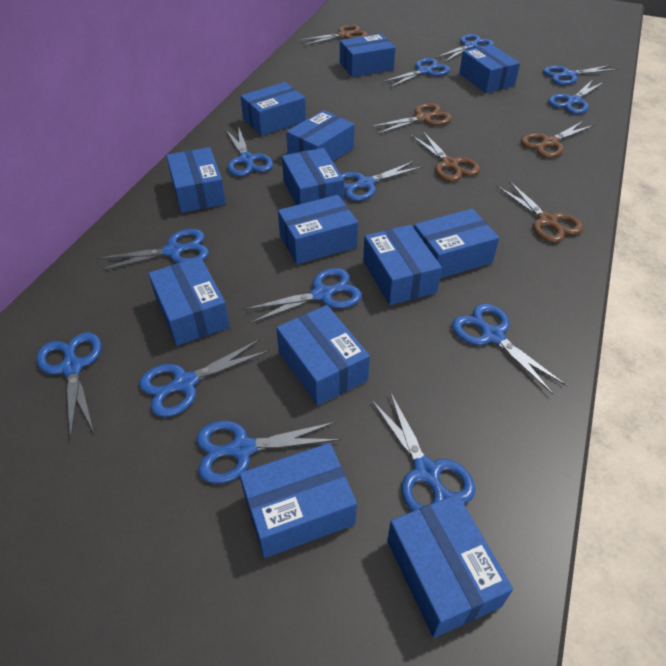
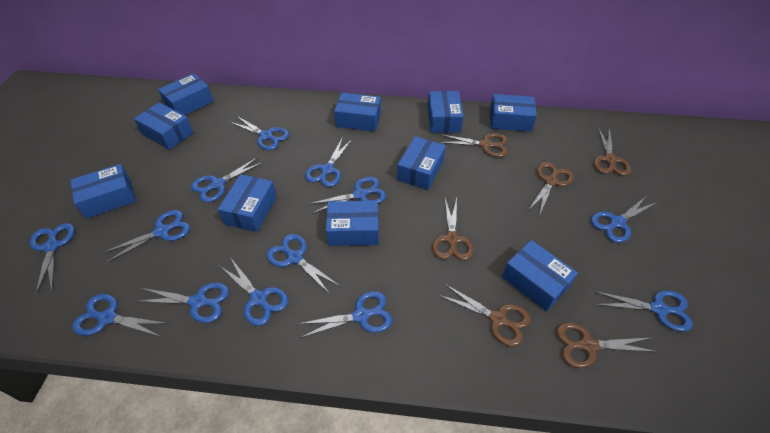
blue box: [148,257,230,346] [166,147,226,213] [239,443,357,558] [240,82,306,136] [276,305,370,405] [278,195,358,264] [282,148,344,205] [286,110,355,161] [340,34,396,77] [363,225,442,305] [387,494,513,638] [414,209,499,279] [459,44,520,93] = 13 -> [70,164,136,219] [134,102,194,150] [158,73,214,115] [218,174,277,232] [326,201,379,246] [334,93,381,132] [397,136,446,190] [428,91,464,133] [490,94,537,132] [502,240,578,312] = 10
brown scissors: [299,24,368,46] [370,103,452,134] [411,131,480,182] [497,181,583,243] [521,121,595,158] = 5 -> [432,198,473,260] [438,133,508,157] [438,284,531,347] [528,162,574,216] [556,323,659,368] [594,127,631,176] = 6

